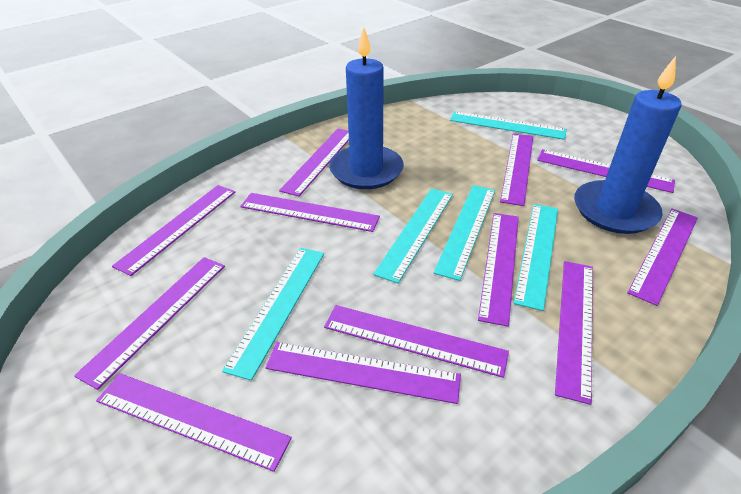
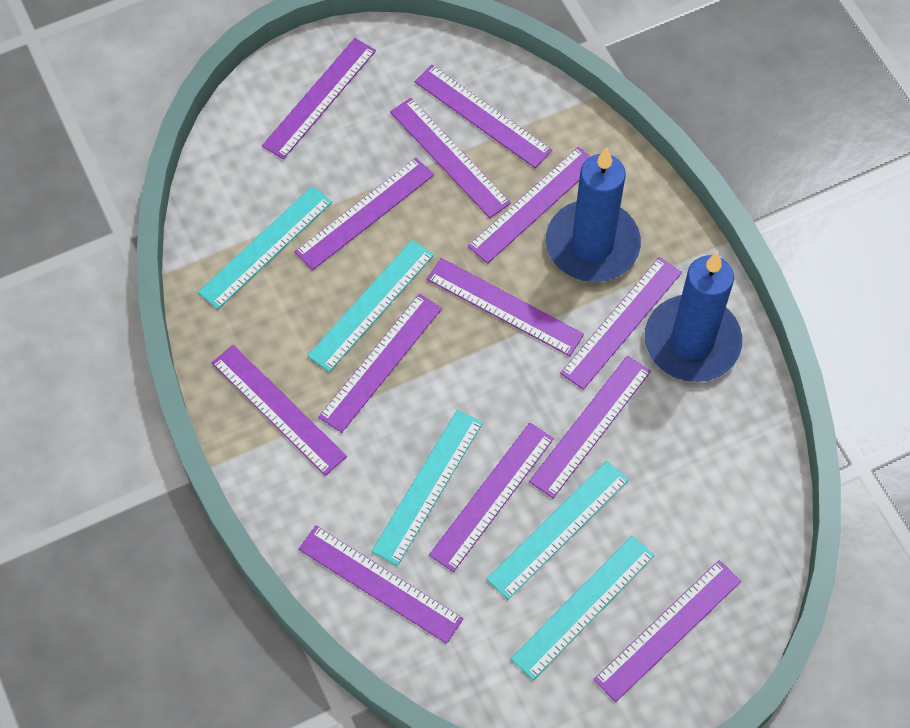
purple ruler: [74,257,225,390] [96,373,292,472] [112,185,235,276] [240,193,380,232] [266,342,461,404] [279,129,349,197] [324,305,509,378] [478,213,519,327] [500,134,533,206] [537,149,675,193] [555,261,593,405] [627,209,698,306] = 12 -> [212,345,347,476] [262,38,376,159] [295,157,434,270] [299,525,463,644] [318,294,442,433] [390,98,511,218] [414,65,552,168] [427,258,584,356] [429,423,554,572] [468,147,591,264] [529,356,651,498] [560,257,682,390] [594,560,741,702] = 13

